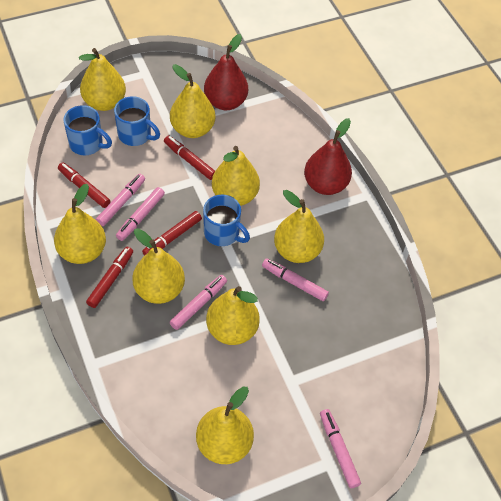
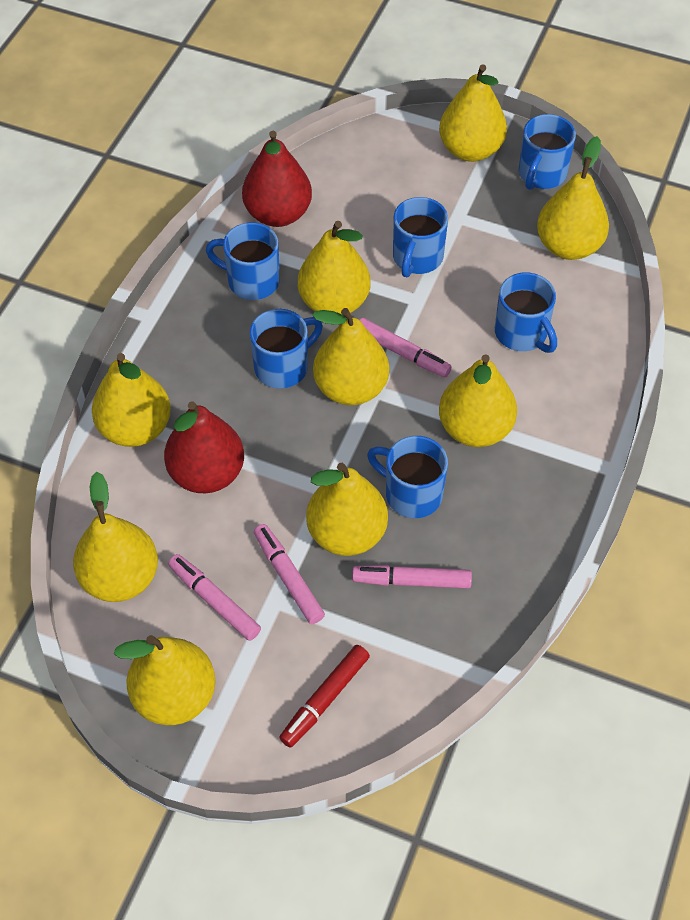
blue mug: [64,105,112,155] [114,96,160,146] [203,195,250,246] = 3 -> [206,222,280,300] [250,309,323,389] [367,436,448,518] [393,197,448,277] [495,273,557,353] [519,114,576,190] = 6
pink marker: [96,174,145,226] [116,187,165,241] [170,275,227,330] [262,258,329,301] [320,409,361,488] = 5 -> [168,554,261,641] [254,524,325,624] [352,565,472,588] [360,318,452,377] = 4
red marker: [58,162,111,208] [86,247,133,308] [142,211,202,256] [164,135,215,180] = 4 -> [279,645,370,748] = 1
yellow pear: [54,184,106,264] [79,48,126,111] [132,228,185,304] [170,64,216,138] [196,387,254,464] [206,286,260,345] [212,146,260,206] [274,190,324,263] = 8 -> [73,472,158,602] [92,353,171,447] [114,635,216,725] [298,221,370,314] [306,463,388,556] [312,308,389,405] [439,64,507,162] [439,354,517,447] [537,136,609,260] = 9

